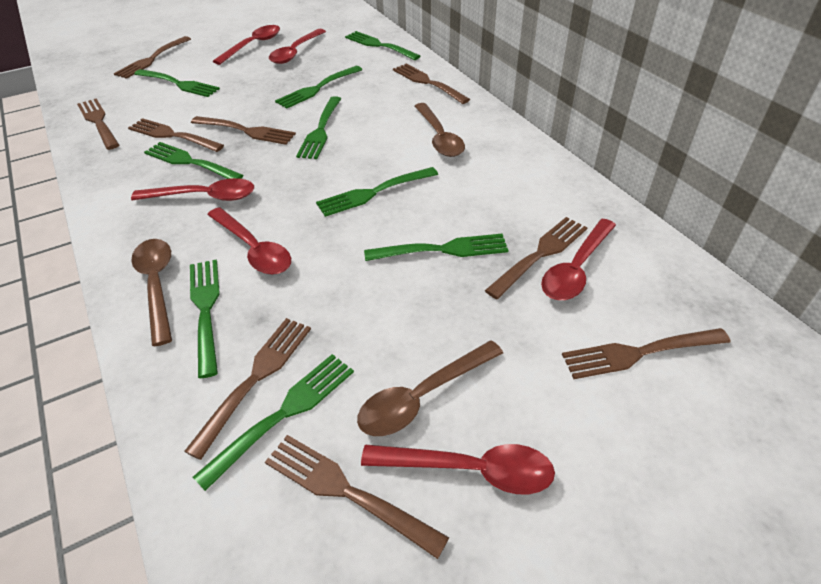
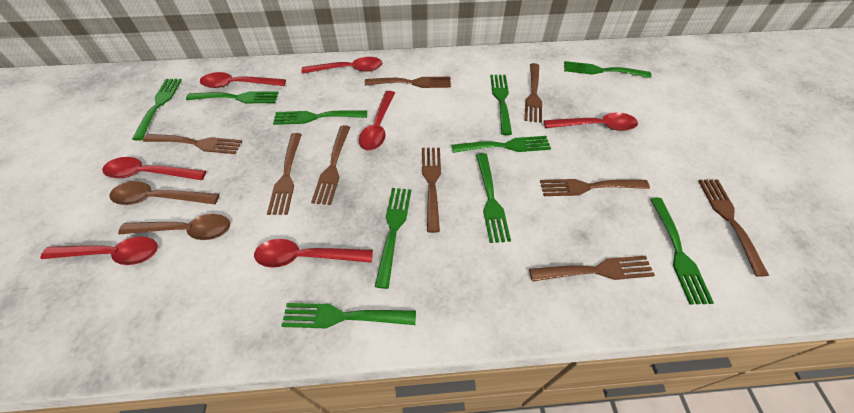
brown spoon: [131,239,172,346] [357,340,503,436] [415,103,465,157] = 3 -> [109,181,219,205] [118,214,230,240] = 2
green fork: [134,69,220,97] [144,142,243,179] [190,259,220,378] [193,354,354,491] [275,66,362,109] [296,96,341,159] [316,167,438,217] [345,31,420,60] [364,234,509,261] = 9 -> [132,79,182,141] [186,91,279,103] [273,111,367,125] [281,303,416,328] [375,188,411,289] [452,136,551,153] [476,153,511,243] [490,75,512,135] [564,61,651,78] [650,198,714,305] = 10
red spoon: [131,178,254,201] [207,207,291,275] [213,25,280,65] [269,29,326,64] [361,444,555,494] [541,219,616,300] = 6 -> [40,237,158,265] [102,157,206,180] [200,72,286,88] [254,239,373,268] [302,57,382,74] [359,91,395,150] [544,112,638,131] = 7

